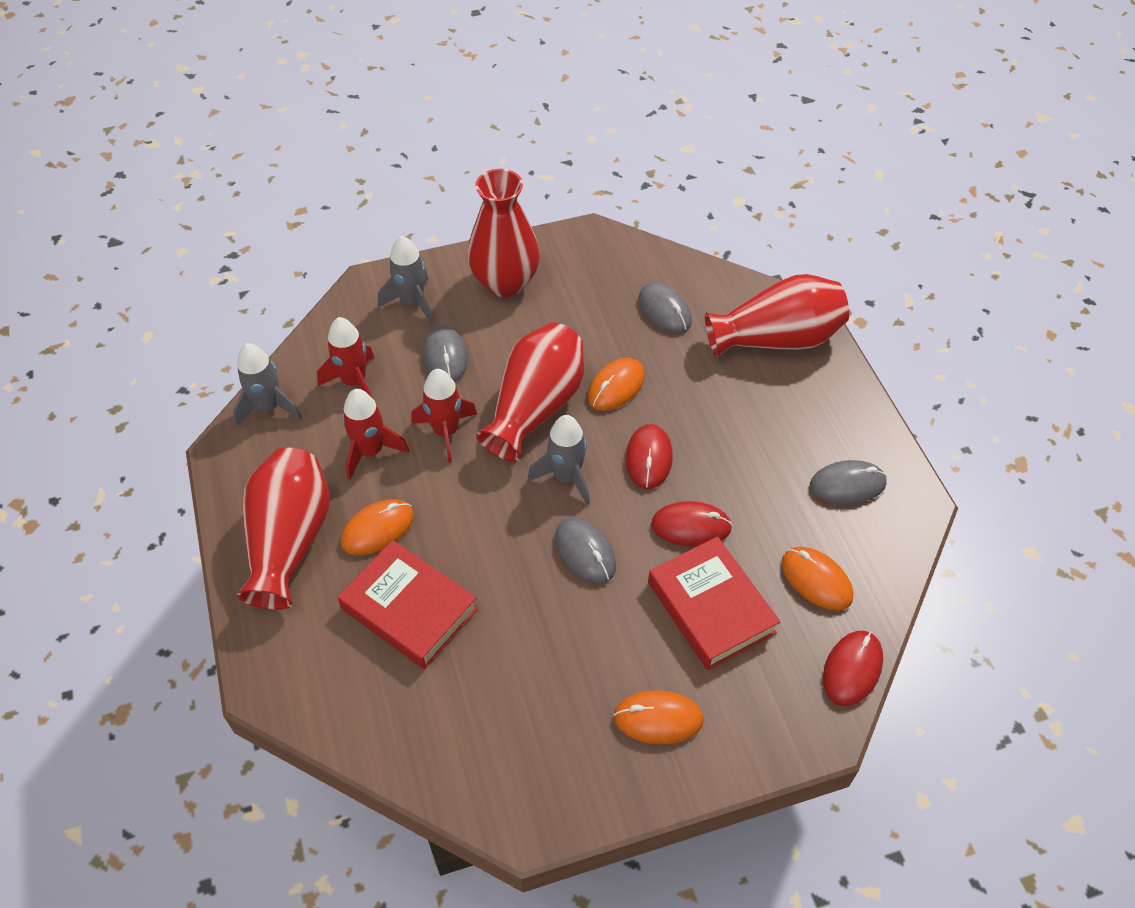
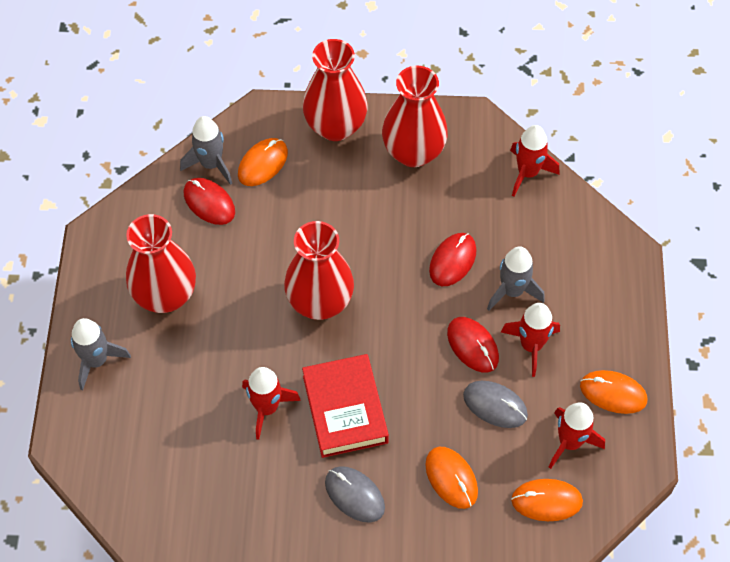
grey mouse: [423,326,468,382] [555,518,616,583] [639,282,692,333] [810,460,887,505] = 4 -> [325,466,385,523] [463,381,528,428] = 2
red book: [337,540,478,669] [648,537,780,670] = 2 -> [302,354,389,458] = 1
red rocket: [317,317,375,397] [342,389,409,480] [411,369,477,463] = 3 -> [242,367,301,440] [501,303,560,377] [510,125,559,196] [549,402,605,469] = 4

